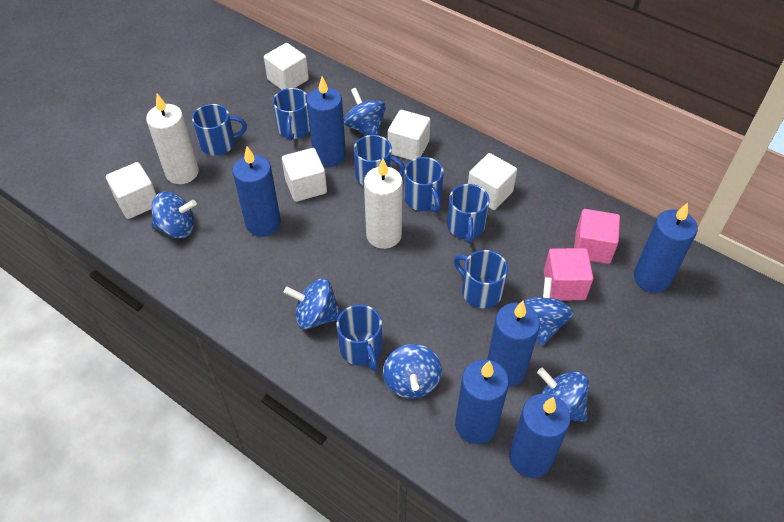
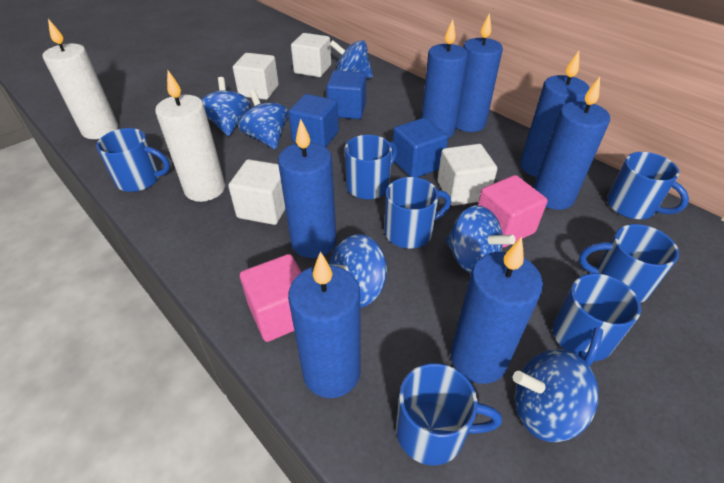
blue candle: [233,146,281,237] [307,76,346,167] [455,359,509,444] [487,301,540,387] [509,393,571,478] [634,203,698,293] = 6 -> [278,119,337,258] [288,251,361,398] [422,19,468,138] [451,237,543,384] [456,13,503,132] [520,51,589,177] [534,77,610,210] = 7
blue cube: none = 0 -> [288,94,339,147] [326,70,366,119] [393,118,448,177] = 3
white cube: [106,162,156,219] [264,43,309,90] [282,148,327,202] [388,110,431,160] [468,153,517,210] = 5 -> [228,159,285,225] [233,53,279,100] [291,33,331,77] [437,144,497,206] = 4

